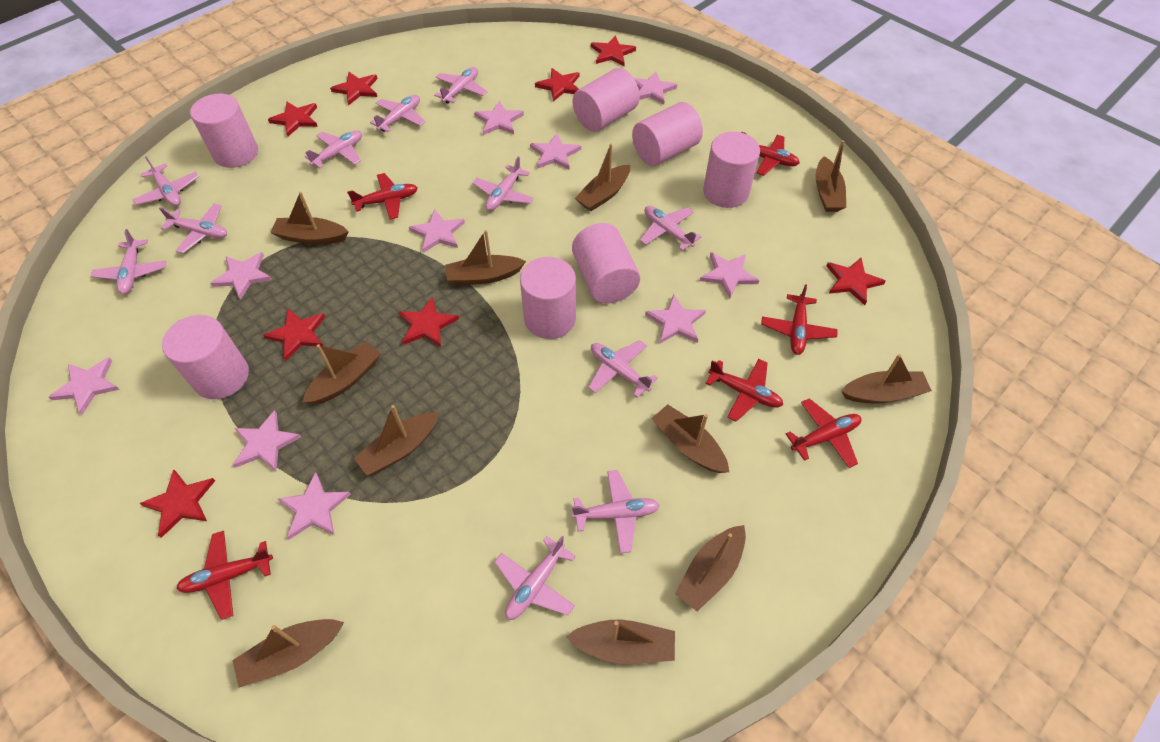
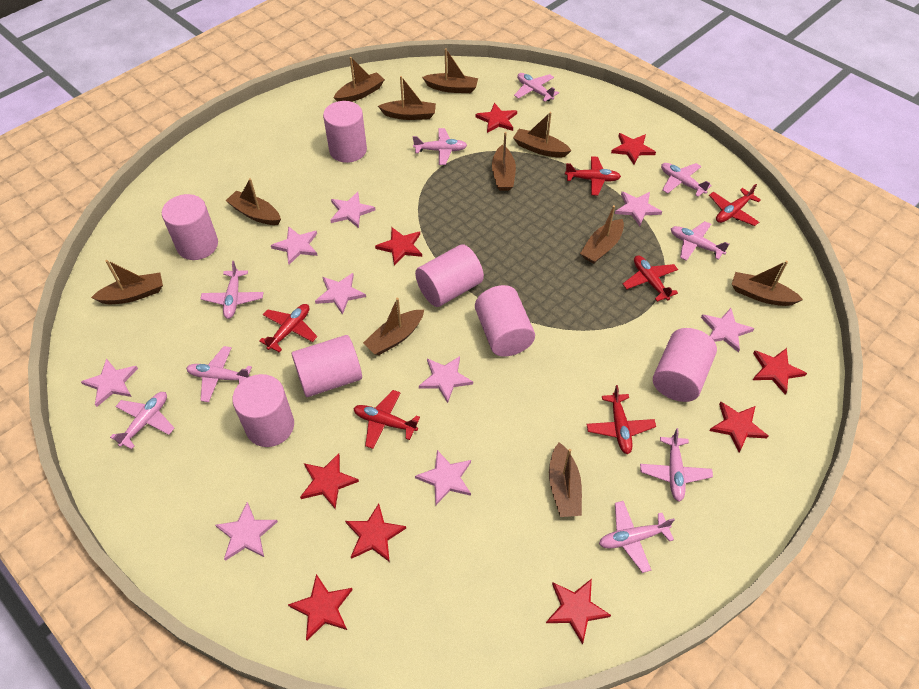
pink plane: [91,229,166,294] [132,157,199,206] [159,203,227,253] [305,130,362,168] [370,95,425,132] [434,67,487,104] [473,156,534,211] [494,536,576,620] [572,470,660,553] [588,340,658,398] [640,206,702,251] = 11 -> [110,392,175,449] [186,346,252,402] [200,261,264,319] [413,128,467,165] [514,73,559,102] [599,501,675,573] [640,428,713,502] [661,163,712,197] [671,221,729,261] = 9
pink star: [49,358,120,415] [210,252,272,300] [233,410,301,471] [278,472,351,539] [409,209,465,253] [474,100,524,135] [530,133,581,170] [634,71,677,104] [645,294,706,343] [700,252,759,299] = 10 -> [81,358,138,407] [215,502,278,561] [271,226,318,265] [315,273,366,315] [330,192,376,228] [415,450,471,505] [419,356,473,403] [615,192,662,226] [701,308,754,352] = 9
red star: [139,469,215,538] [263,309,325,361] [268,102,318,136] [330,72,378,105] [398,297,459,347] [535,68,579,102] [591,35,636,66] [826,258,886,305] = 8 -> [288,574,353,641] [300,453,359,509] [345,503,406,562] [375,227,422,266] [475,103,517,133] [546,579,611,645] [611,133,656,164] [709,401,768,452] [753,348,807,395] = 9

